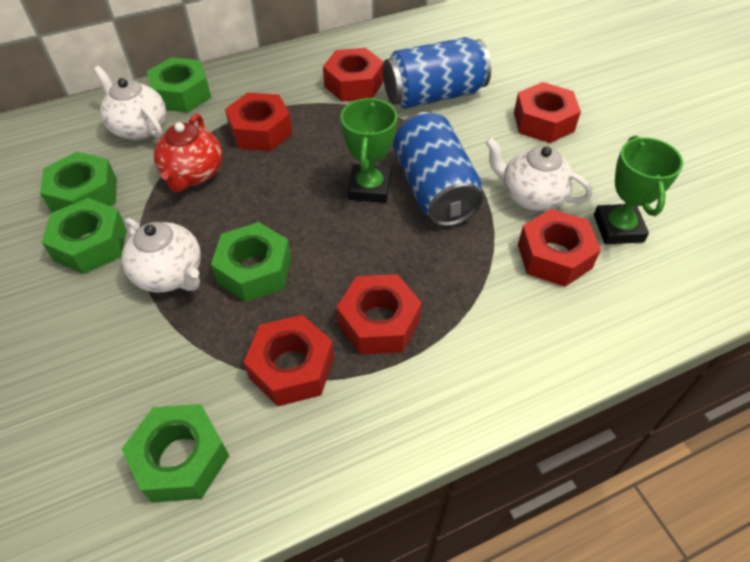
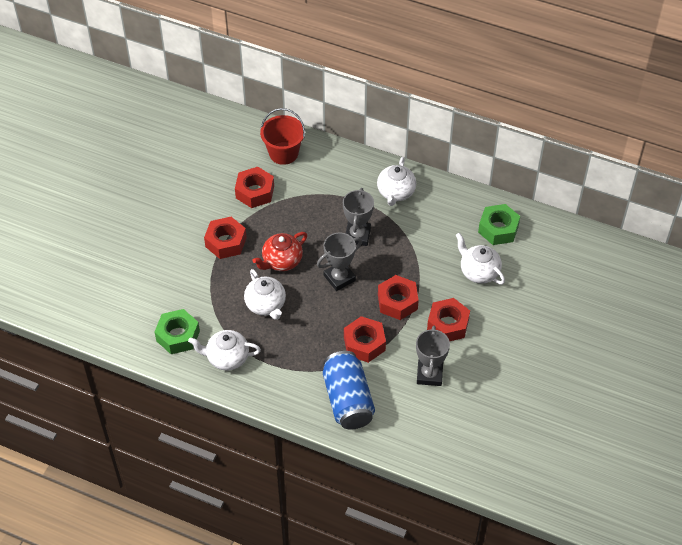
blue can: [383,37,491,109] [393,112,483,227] = 2 -> [323,351,375,430] = 1
green nut: [40,152,117,213] [41,198,127,274] [122,404,229,503] [147,57,211,113] [211,222,291,302] = 5 -> [155,309,200,354] [478,204,520,245] = 2
green trophy: [340,97,397,203] [594,136,683,244] = 2 -> none = 0
grey trophy: none = 0 -> [317,233,362,291] [343,188,374,246] [416,325,450,386] = 3
red bucket: none = 0 -> [260,108,305,165] = 1
red nut: [225,93,293,151] [244,315,334,406] [323,48,384,102] [337,274,422,355] [514,82,581,143] [518,209,601,287] = 6 -> [204,217,247,259] [235,167,274,208] [344,316,386,363] [378,275,419,320] [427,298,470,341] = 5
white teapot: [94,66,166,140] [122,218,201,293] [485,137,592,211] = 3 -> [188,330,261,371] [244,269,286,320] [377,157,416,206] [456,233,505,284] = 4

